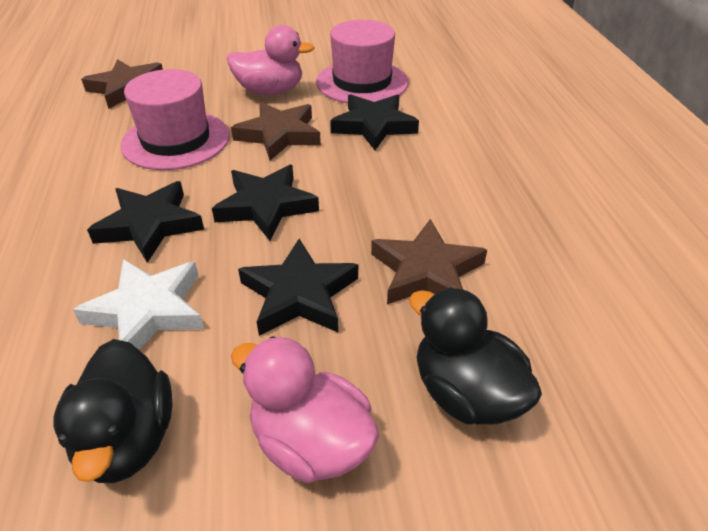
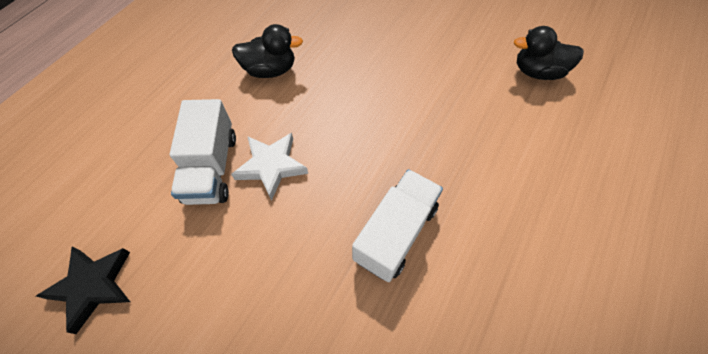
black star: [87,181,204,263] [212,165,319,241] [238,239,358,336] [330,94,419,150] = 4 -> [36,247,130,334] = 1
brown star: [81,59,163,109] [231,102,321,161] [371,219,487,304] = 3 -> none = 0
pink duck: [227,25,315,95] [231,336,379,483] = 2 -> none = 0
pink hat: [120,69,229,170] [316,20,408,103] = 2 -> none = 0
white truck: none = 0 -> [170,99,236,205] [352,169,443,282] = 2

